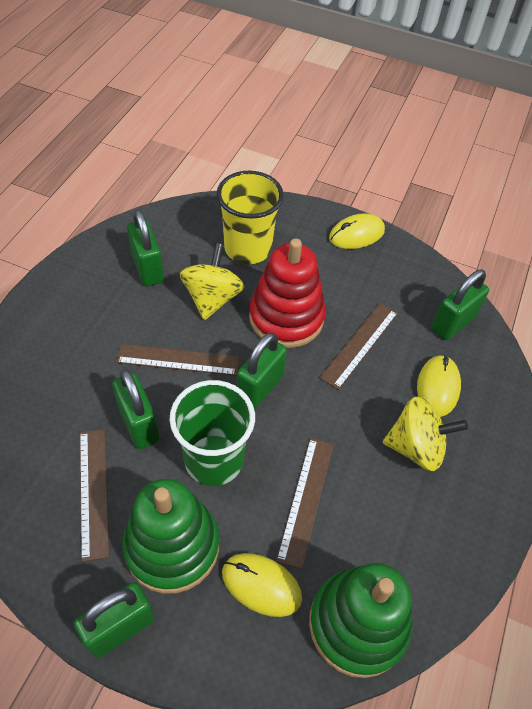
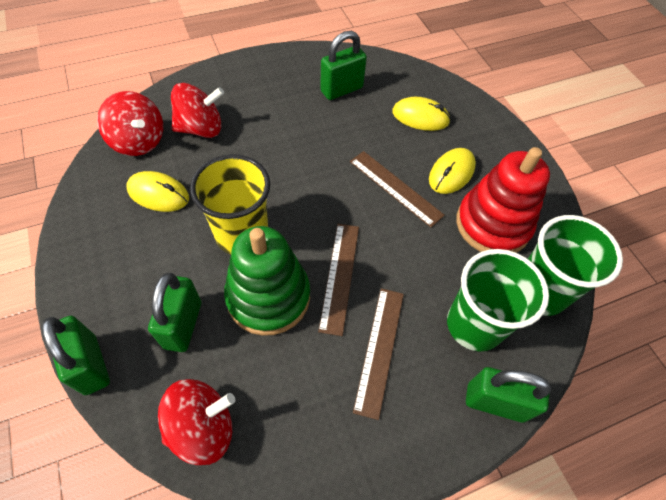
brown ruler: [80,429,110,562] [116,344,239,376] [276,438,334,569] [320,303,398,390] = 4 -> [318,224,359,336] [350,151,445,227] [353,288,404,420] = 3
green cup: [169,380,255,486] = 1 -> [447,249,549,352] [528,215,623,316] = 2
green padlock: [74,582,154,658] [112,369,160,449] [127,210,164,286] [237,332,287,409] [432,270,489,340] = 5 -> [41,316,110,395] [148,272,201,352] [320,31,367,100] [466,367,551,423] = 4
green stacking toy: [122,479,219,594] [309,563,412,678] = 2 -> [224,226,310,336] = 1
red spinning top: none = 0 -> [97,91,163,156] [158,379,235,465] [171,83,224,138] = 3
yellow spinning top: [180,243,244,320] [383,397,468,471] = 2 -> none = 0

